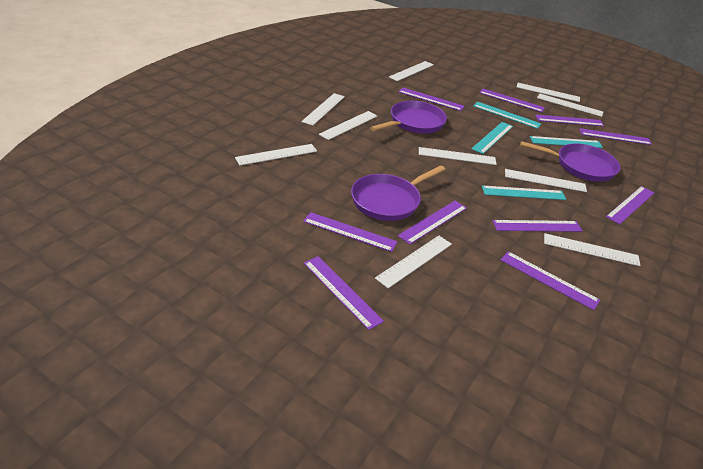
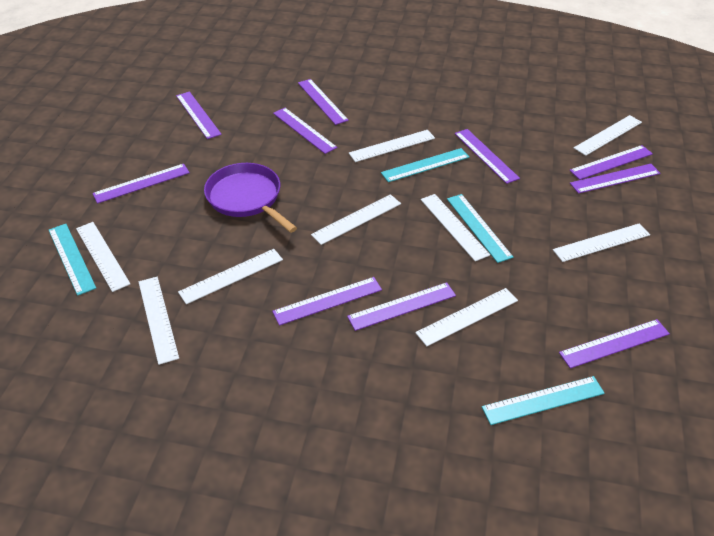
purple pan: [351,166,445,221] [370,101,447,133] [520,141,621,182] = 3 -> [204,163,297,233] = 1
white ruler: [235,144,317,165] [301,93,345,126] [319,111,377,140] [375,236,452,288] [389,61,434,81] [419,147,497,165] [505,169,587,192] [517,83,580,102] [537,93,603,117] [544,233,641,266] = 10 -> [76,222,130,292] [139,277,179,365] [178,249,283,304] [311,194,401,245] [349,130,435,162] [415,288,518,346] [421,194,490,261] [553,223,650,262] [574,115,642,156] = 9

